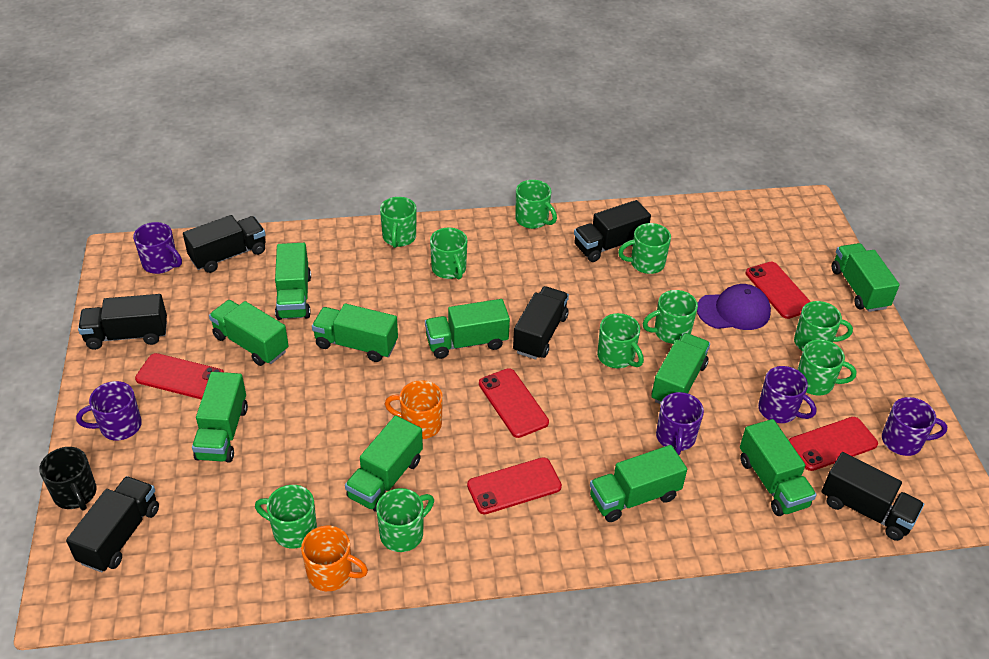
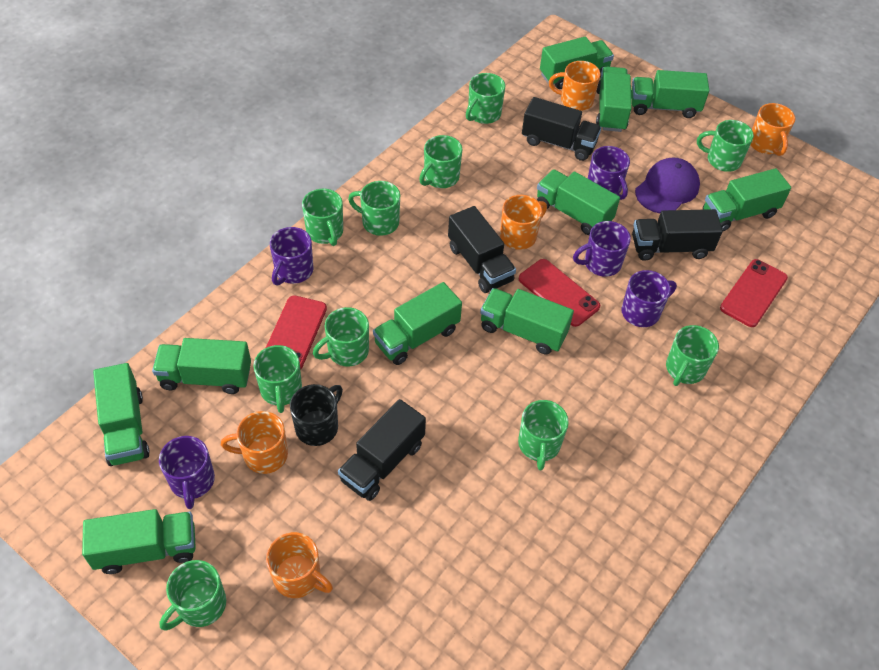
black truck: [66,476,159,572] [78,294,167,350] [183,215,266,273] [513,286,569,360] [574,200,651,262] [822,452,924,541] = 6 -> [338,399,426,501] [448,206,516,293] [522,97,602,161] [632,209,723,261] = 4
orange mug: [301,526,368,591] [385,380,443,439] = 2 -> [221,411,288,474] [266,532,333,598] [500,195,547,250] [549,61,600,111] [751,103,795,156] = 5
red phone: [135,353,224,400] [467,457,562,514] [479,368,549,438] [746,262,811,319] [789,417,878,471] = 5 -> [266,295,327,370] [519,259,600,327] [720,259,788,327] = 3

